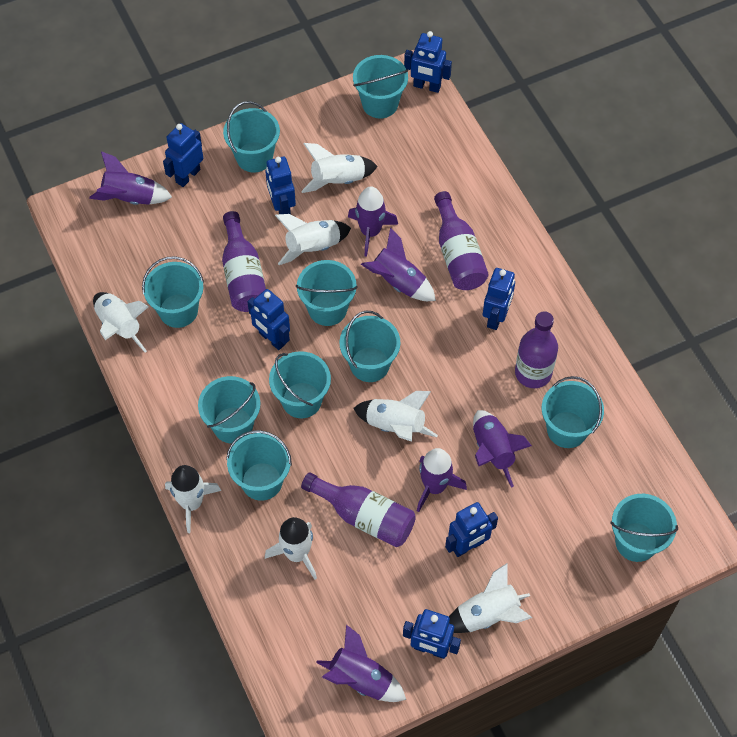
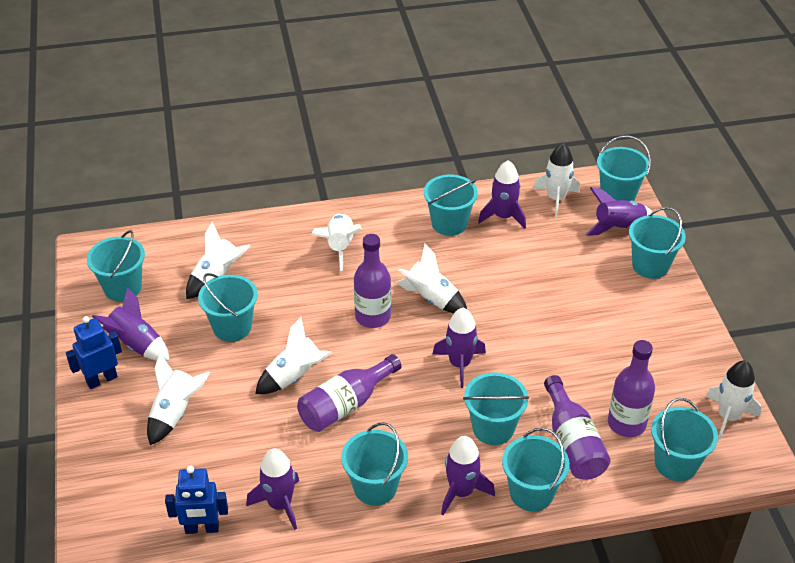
blue robot: [163,123,203,187] [247,289,290,350] [266,156,296,214] [403,609,461,659] [404,31,452,93] [445,502,498,557] [483,268,515,330] = 7 -> [66,316,122,389] [165,466,228,534] = 2
turquoise bucket: [142,256,204,328] [198,376,260,443] [223,101,280,172] [226,430,292,501] [269,351,331,418] [296,260,358,326] [339,311,400,382] [353,55,408,119] [542,376,604,448] [610,494,678,562] = 10 -> [87,230,145,301] [198,273,258,342] [341,422,408,506] [424,174,478,236] [463,372,529,445] [502,428,570,511] [597,135,651,201] [629,207,686,279] [651,398,718,481] = 9

